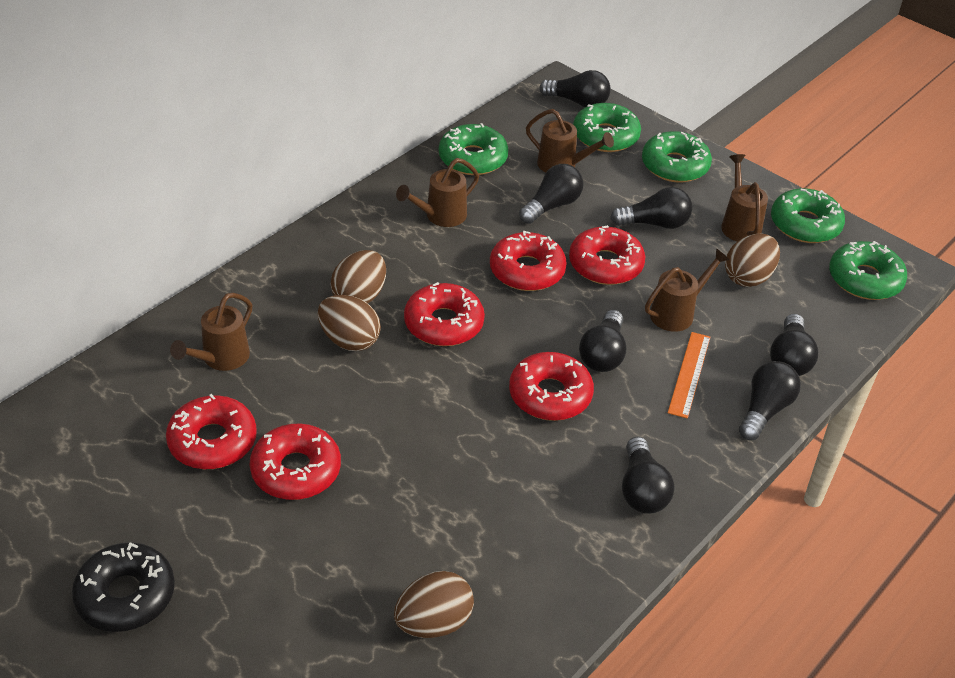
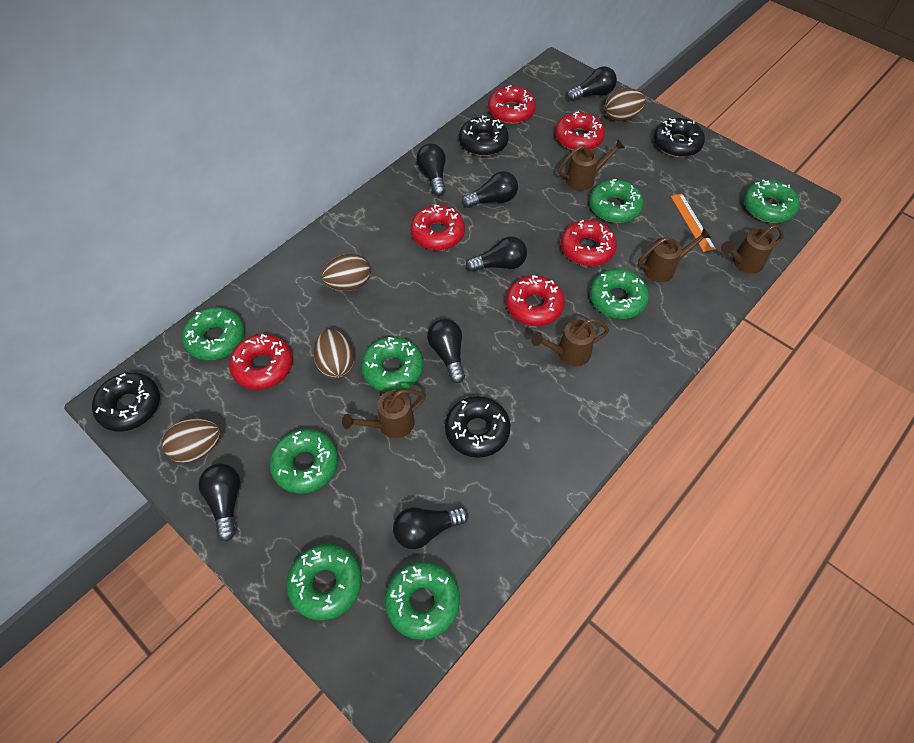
black donut: [72,542,175,632] = 1 -> [92,372,160,431] [445,396,511,458] [459,116,509,156] [654,118,705,157] = 4
green donut: [439,123,509,175] [573,103,641,152] [642,131,712,182] [771,188,845,243] [829,241,907,300] = 5 -> [182,307,245,360] [269,429,338,494] [287,544,362,620] [361,337,423,392] [385,561,460,640] [589,179,643,223] [590,269,649,319] [743,179,800,223] = 8

